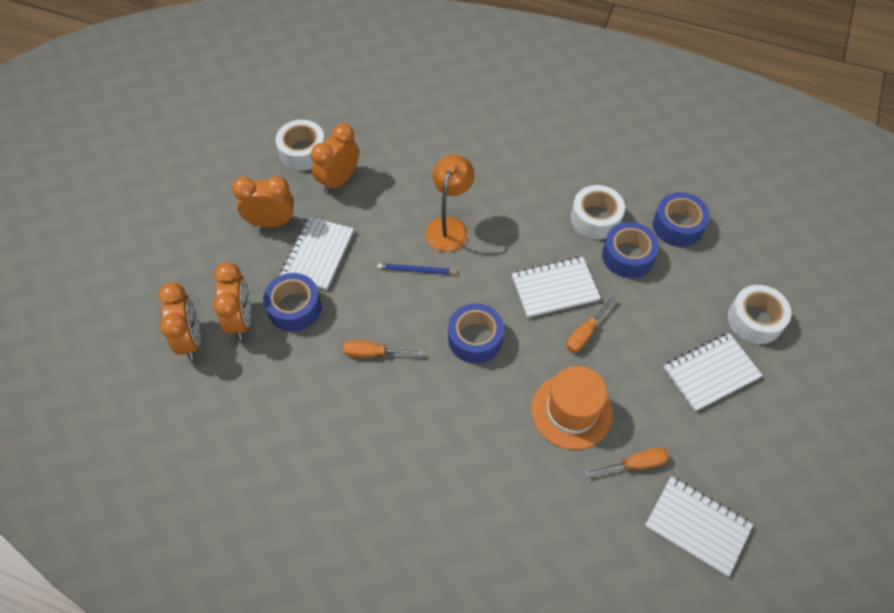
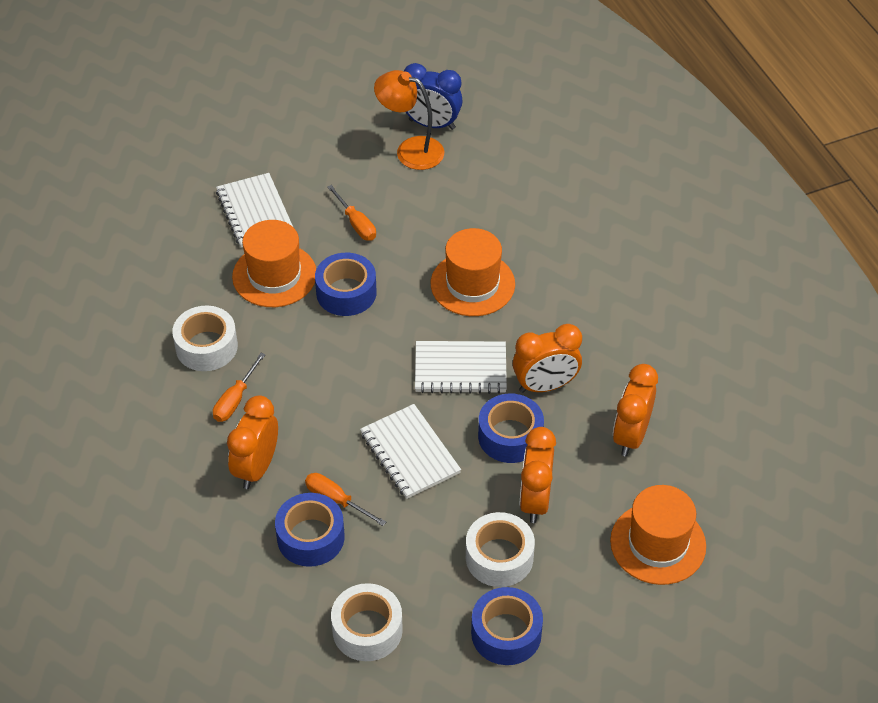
blue clock: none = 0 -> [404,63,463,130] = 1
blue pencil: [377,263,460,274] = 1 -> none = 0
orange hat: [531,366,613,450] = 1 -> [232,220,316,307] [431,228,515,316] [610,485,706,585] = 3
white notebook: [280,217,354,290] [512,257,601,318] [645,476,753,576] [664,333,763,411] = 4 -> [216,173,293,248] [360,404,461,499] [415,341,507,394] = 3

